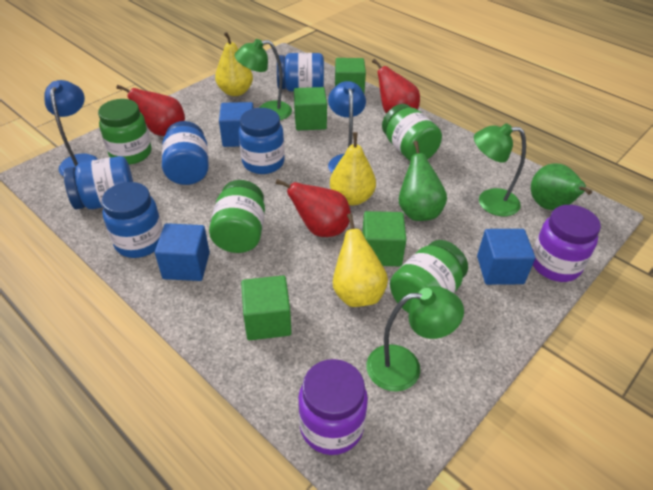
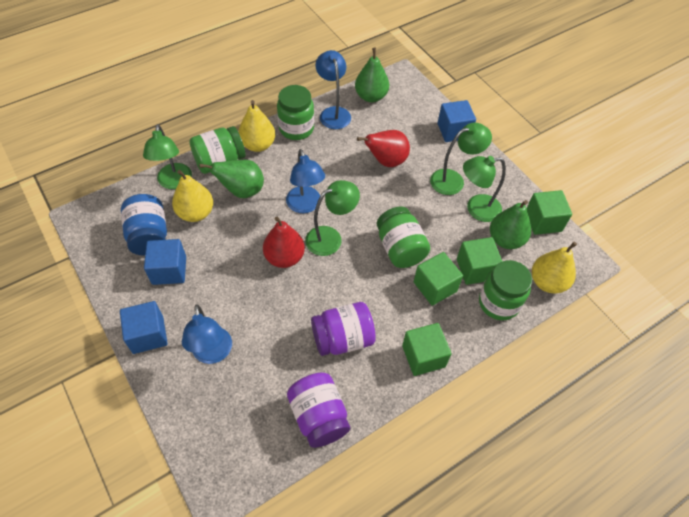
blue jar: [64,156,133,210] [101,182,163,258] [162,121,209,185] [239,108,285,174] [277,53,324,92] = 5 -> [121,194,167,256] = 1
blue lamp: [44,80,98,176] [328,81,366,173] = 2 -> [182,305,232,364] [286,149,325,213] [315,50,351,129] = 3
green lamp: [235,39,292,120] [366,286,464,392] [474,123,526,216] = 3 -> [143,124,192,189] [305,180,360,256] [430,123,492,195] [463,156,506,222] = 4
green pear: [399,141,447,221] [531,163,592,210] = 2 -> [199,160,264,198] [355,48,389,102] [490,200,531,249] = 3
red pear: [116,85,185,136] [275,179,351,237] [372,59,420,113] = 3 -> [263,216,305,268] [357,130,410,167] = 2

